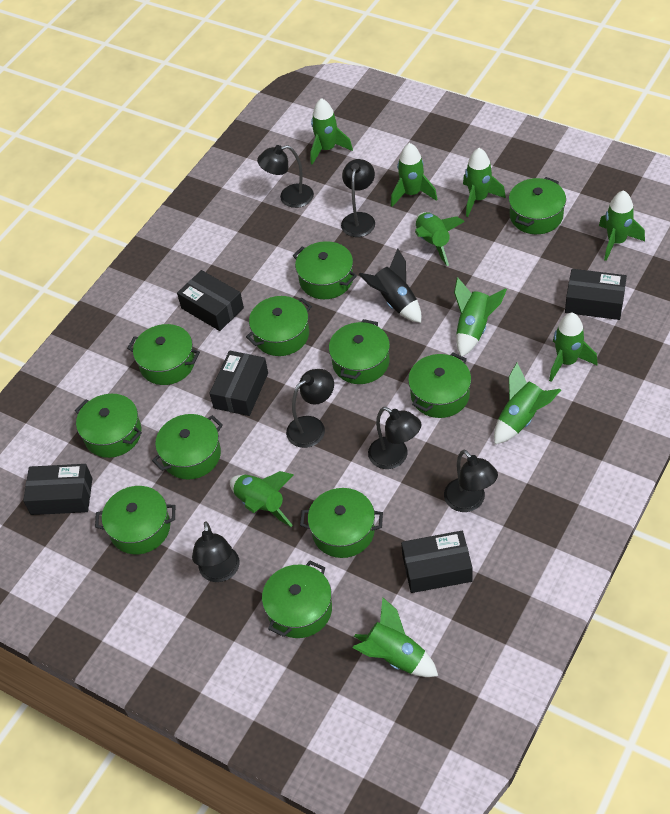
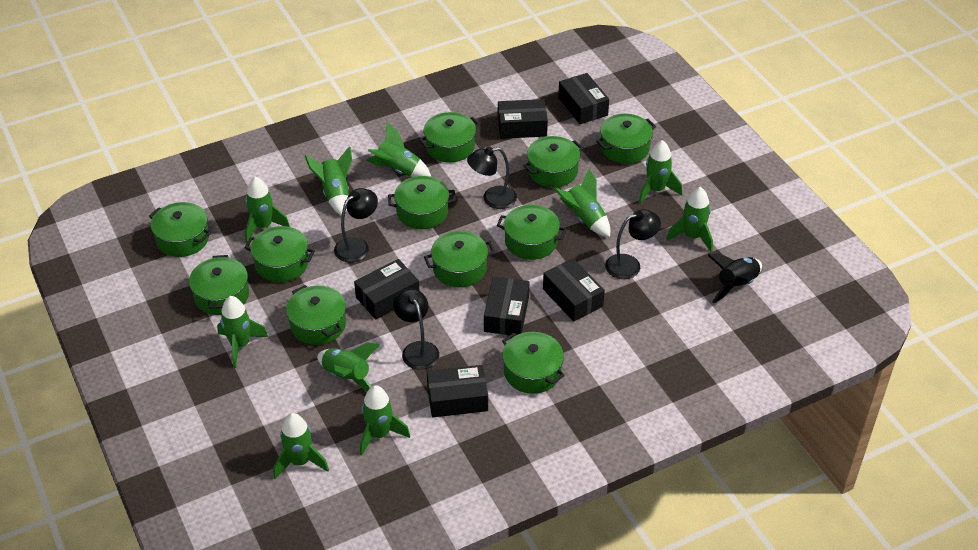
black box: [23,464,92,515] [177,270,244,331] [209,350,268,416] [401,531,473,593] [565,269,627,320] = 5 -> [354,259,419,320] [427,365,488,418] [484,277,529,335] [498,99,548,139] [543,258,605,322] [558,73,609,124] = 6
black lamp: [192,521,239,582] [257,145,314,208] [286,369,334,448] [341,159,375,237] [368,407,421,469] [444,450,498,512] = 6 -> [334,188,378,262] [393,289,439,370] [467,146,517,209] [605,209,661,279] = 4

